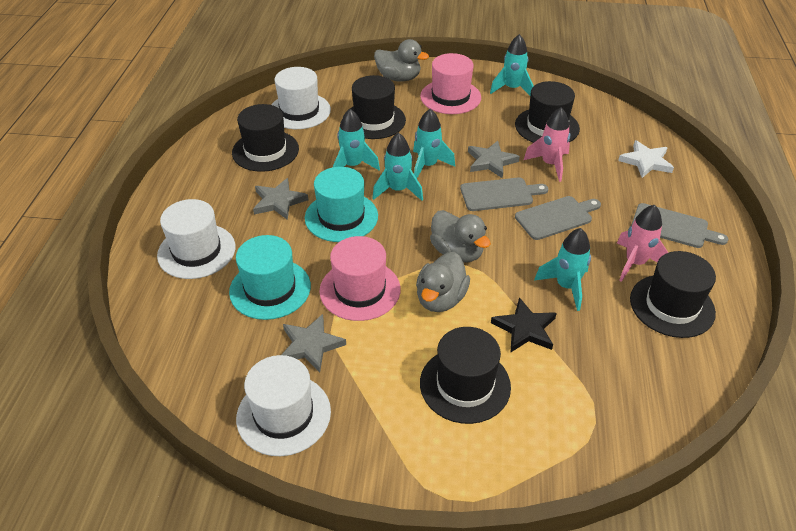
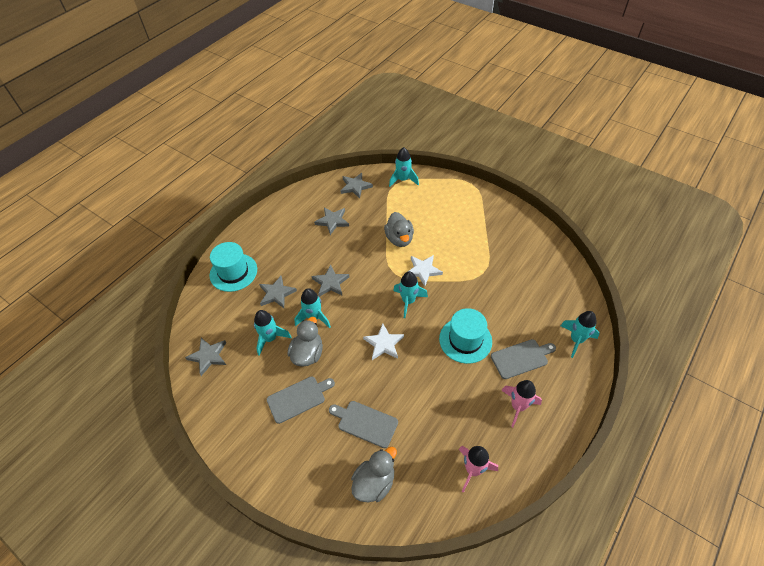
black hat: [232,104,299,172] [346,75,406,139] [420,327,511,424] [515,81,580,143] [630,251,716,338] = 5 -> none = 0
black star: [491,297,557,352] = 1 -> none = 0
grey star: [253,178,308,220] [281,314,346,372] [468,140,520,179] = 3 -> [185,338,226,376] [259,276,297,308] [312,264,350,297] [314,207,349,235] [341,173,373,199] = 5
pink hat: [319,236,401,321] [420,53,481,114] = 2 -> none = 0
white hat: [157,199,236,279] [236,355,331,456] [271,67,331,129] = 3 -> none = 0
white star: [618,140,674,178] = 1 -> [363,324,404,360] [409,255,443,286] = 2

